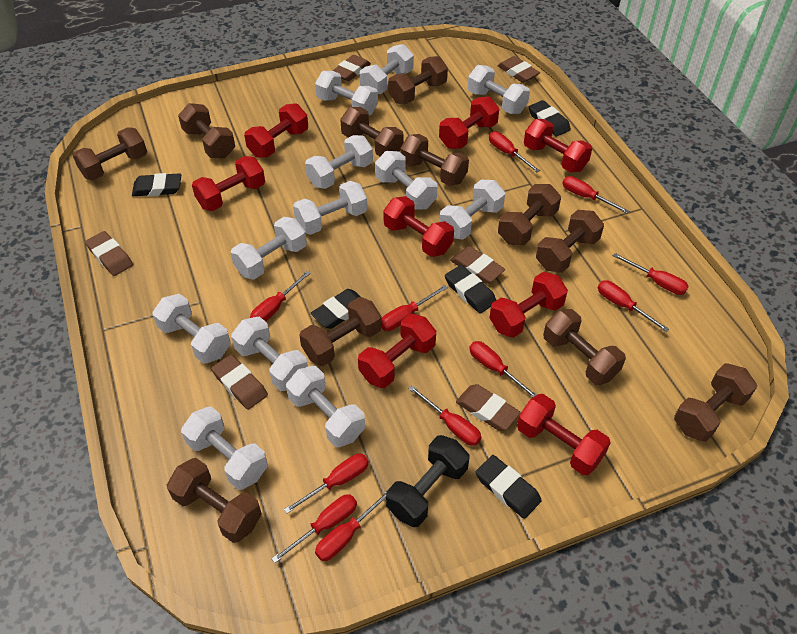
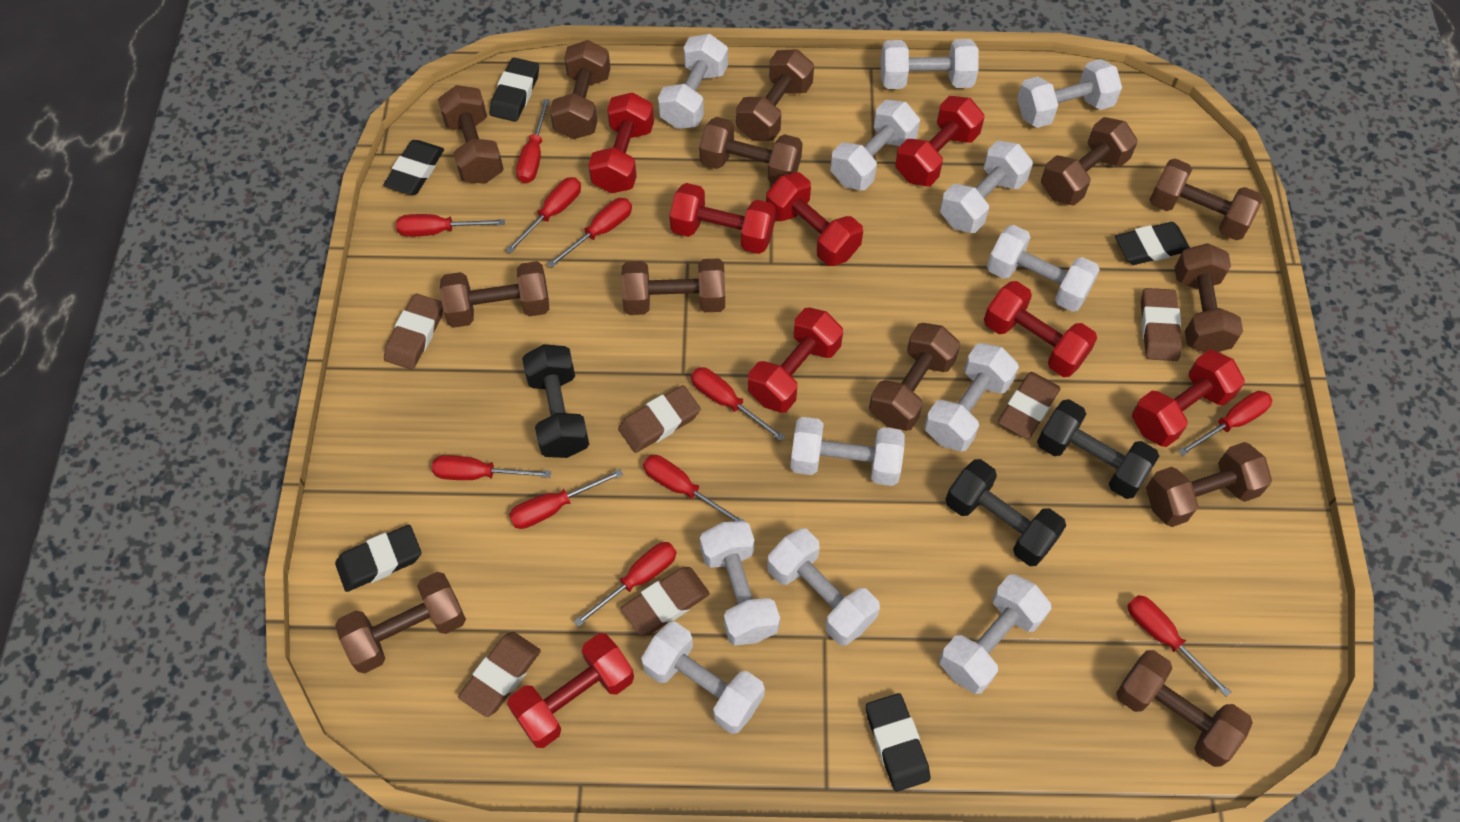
black dumbbell: [386,435,469,527] = 1 -> [522,344,589,458] [946,459,1066,566] [1037,399,1159,499] = 3
brown dumbbell: [73,127,147,180] [167,458,262,543] [178,103,235,158] [299,297,382,366] [340,107,404,156] [388,56,448,104] [400,134,469,186] [498,184,561,245] [536,210,604,273] [543,309,626,385] [674,363,757,442] = 11 -> [335,572,466,673] [438,85,504,184] [440,261,549,328] [550,40,611,139] [621,258,725,315] [699,117,803,184] [736,49,814,141] [869,323,960,431] [1041,117,1138,205] [1116,650,1253,767] [1146,442,1272,527] [1150,159,1263,240] [1175,243,1243,353] = 13

